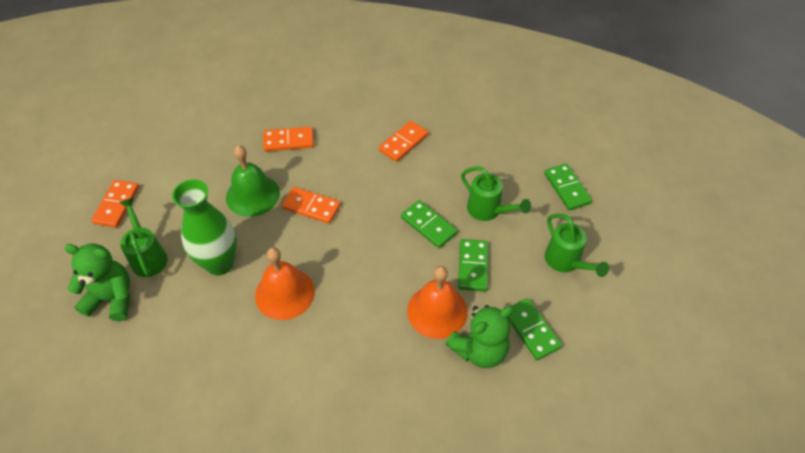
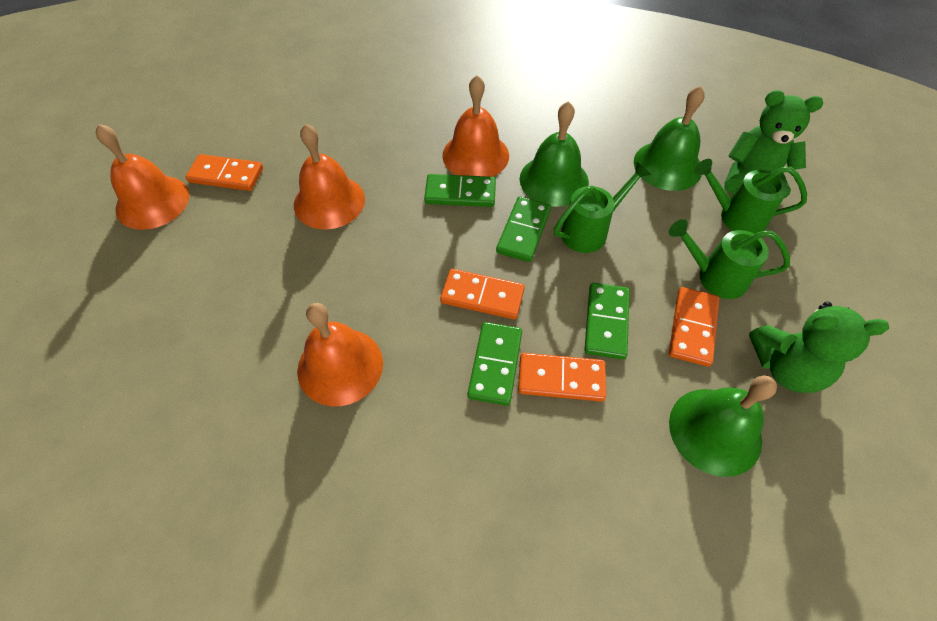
green bell: [226,145,280,217] = 1 -> [520,101,589,207] [634,86,705,191] [669,375,777,477] = 3
green vase: [172,179,237,275] = 1 -> none = 0
orange bell: [255,247,315,320] [407,266,468,339] = 2 -> [96,124,189,230] [294,124,365,230] [297,303,383,406] [442,75,509,177] = 4

